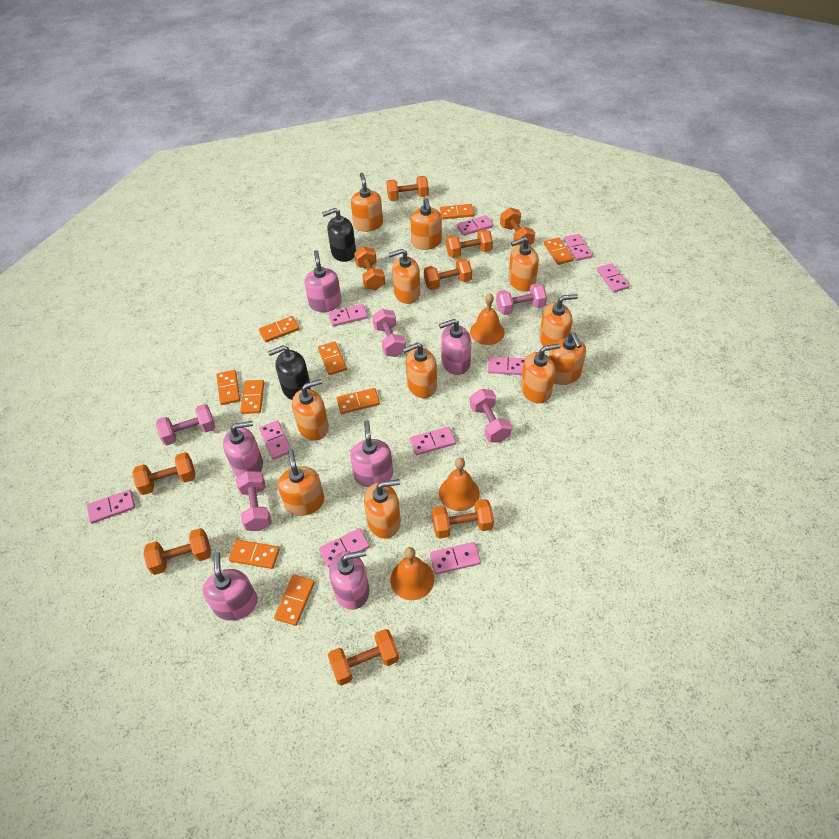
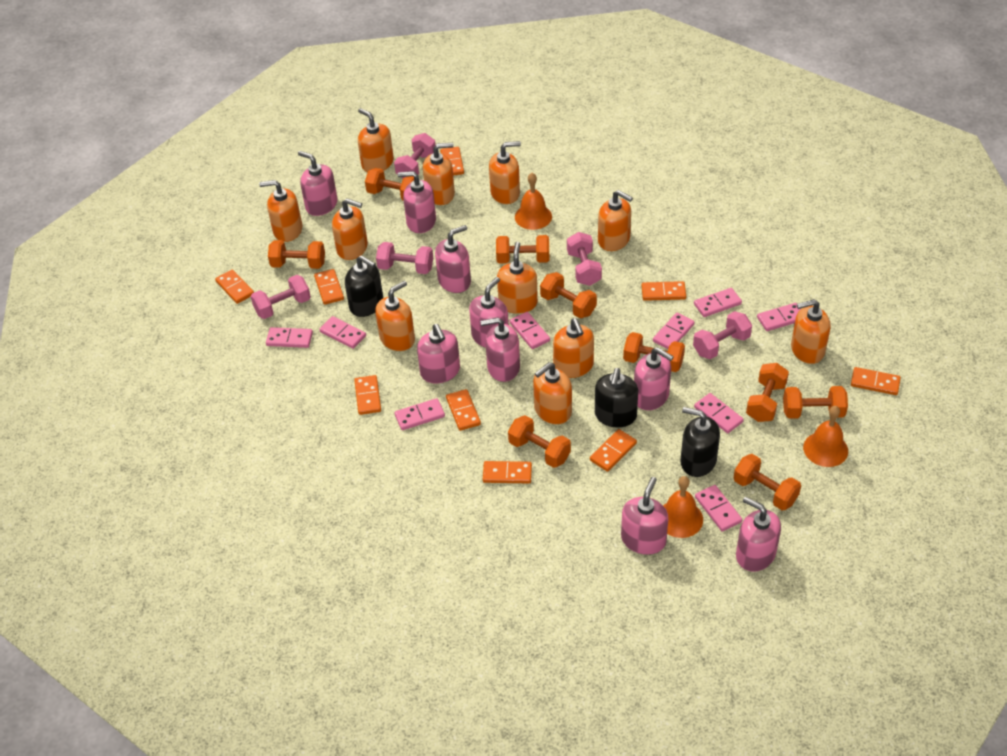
black soap dispenser: [268,345,311,400] [322,208,356,262] = 2 -> [345,255,383,317] [595,368,638,428] [680,407,720,477] = 3
pink domino: [87,490,135,524] [259,420,291,460] [319,528,370,568] [328,304,368,327] [410,426,456,455] [430,542,481,574] [457,215,493,236] [488,356,525,375] [564,234,592,261] [597,263,629,292] = 10 -> [266,327,313,348] [319,316,366,349] [394,398,445,430] [510,312,550,349] [653,313,695,349] [694,288,742,317] [694,393,744,433] [695,485,742,532] [757,303,800,331] = 9
pink soap dispenser: [203,552,258,621] [223,421,263,477] [304,250,342,312] [329,550,369,610] [350,420,393,487] [439,319,471,375] = 6 -> [298,151,337,216] [398,171,436,233] [417,324,460,383] [435,225,471,293] [469,277,509,348] [480,317,520,382] [621,477,669,555] [634,347,674,410] [736,497,781,571] = 9

